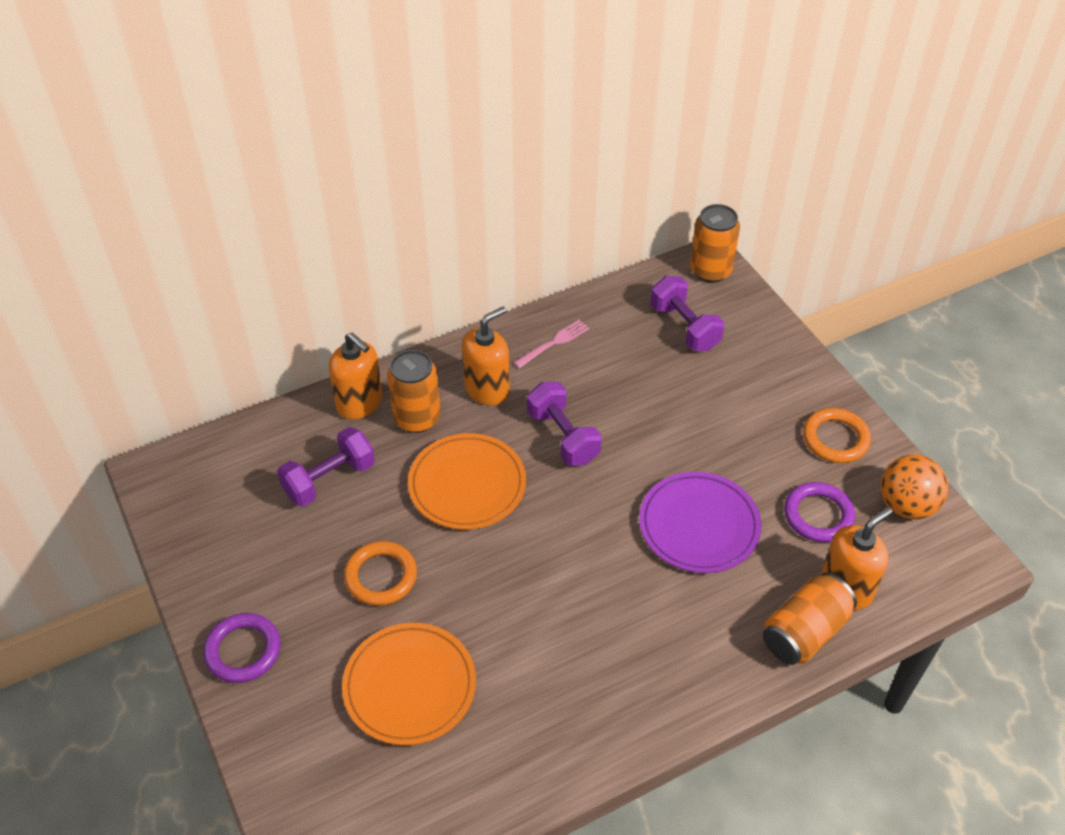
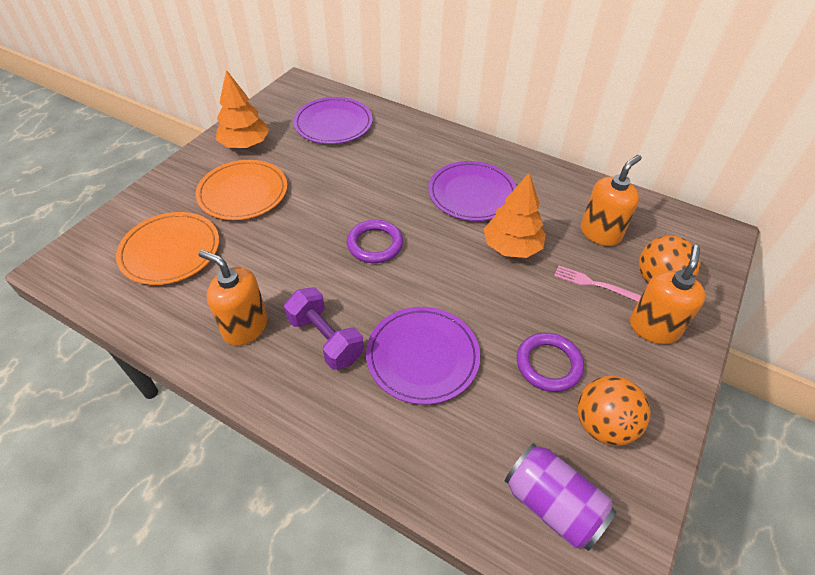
orange ball: [880,455,948,519] = 1 -> [577,376,651,446] [639,236,701,283] = 2
orange can: [387,350,441,433] [690,204,740,283] [763,573,857,665] = 3 -> none = 0
orange ring: [344,541,417,606] [803,408,871,463] = 2 -> none = 0
orange tree: none = 0 -> [216,70,269,148] [484,173,546,258] = 2
purple can: none = 0 -> [505,443,617,551] = 1
purple dumbbell: [277,427,375,507] [527,382,602,466] [650,276,725,351] = 3 -> [284,287,364,370] = 1
purple plate: [639,472,761,573] = 1 -> [293,97,373,144] [366,307,480,405] [428,161,517,221] = 3

